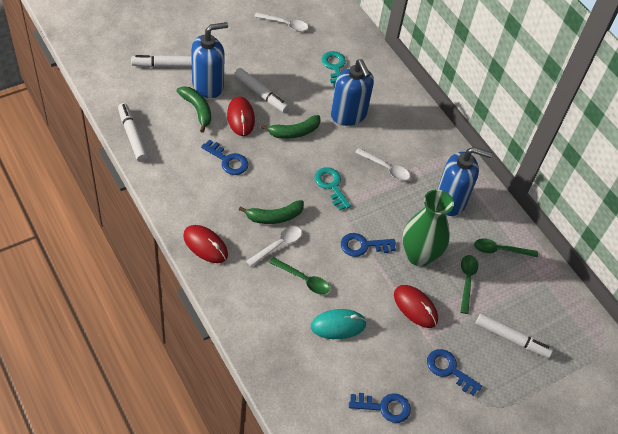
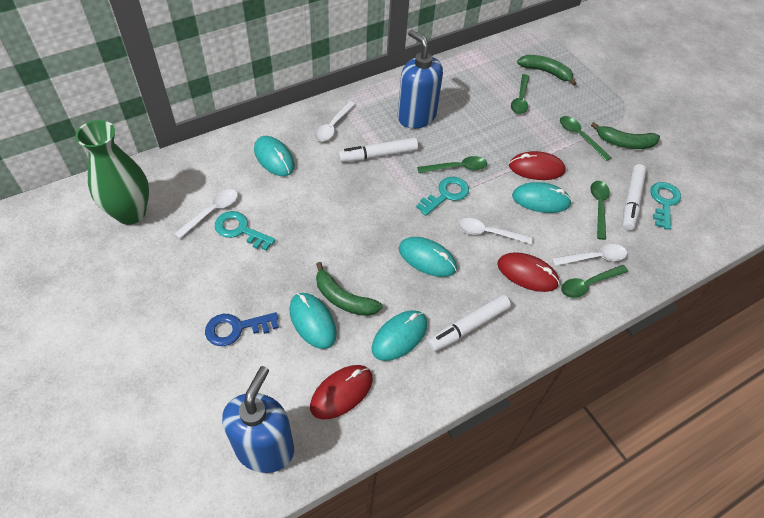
blue key: [201,140,248,175] [341,233,396,257] [349,393,411,423] [427,349,482,396] = 4 -> [205,312,279,346] = 1
blue soap dispenser: [191,22,228,98] [331,59,374,126] [437,147,492,216] = 3 -> [222,366,294,473] [398,29,443,129] = 2
green spoon: [269,257,330,294] [460,255,478,314] [474,239,538,257] = 3 -> [417,156,487,173] [511,74,529,114] [560,116,612,161] [561,265,628,298] [590,181,610,240] = 5
turquoise key: [314,167,351,210] [322,51,346,88] = 2 -> [215,211,275,251] [416,177,469,216] [650,182,681,230] = 3
turquoise mouse: [311,309,367,339] = 1 -> [254,136,295,176] [289,293,337,349] [372,310,428,361] [399,237,457,277] [512,182,572,213] = 5
white marker: [118,103,148,162] [131,55,192,67] [234,68,289,113] [476,313,553,358] = 4 -> [338,137,418,162] [427,295,511,352] [622,164,646,230] = 3
white spoon: [246,226,302,267] [254,12,308,31] [355,148,410,181] = 3 -> [174,189,238,239] [314,101,356,141] [457,218,533,244] [552,244,627,266] = 4

